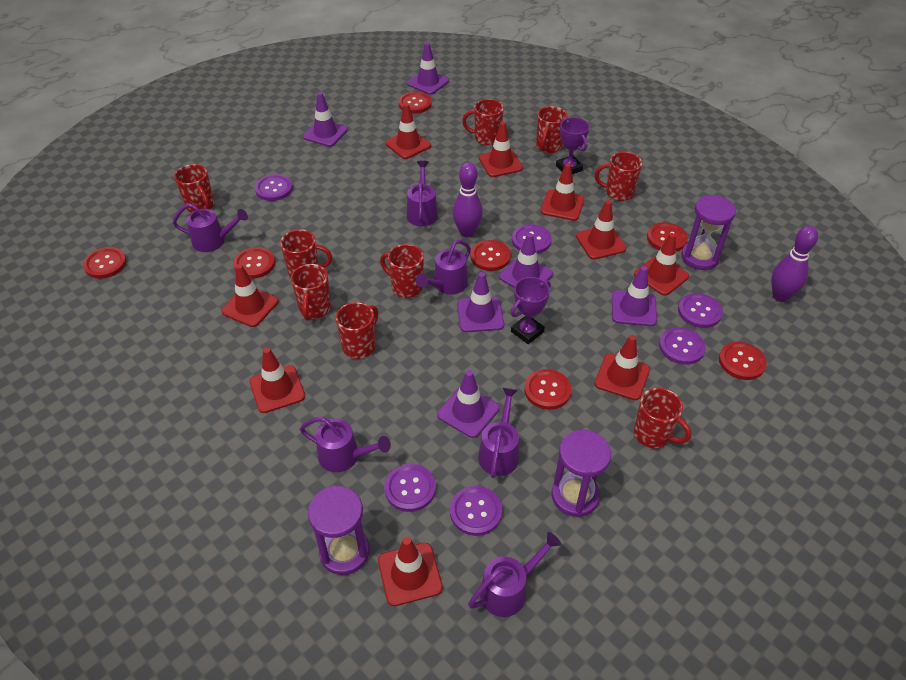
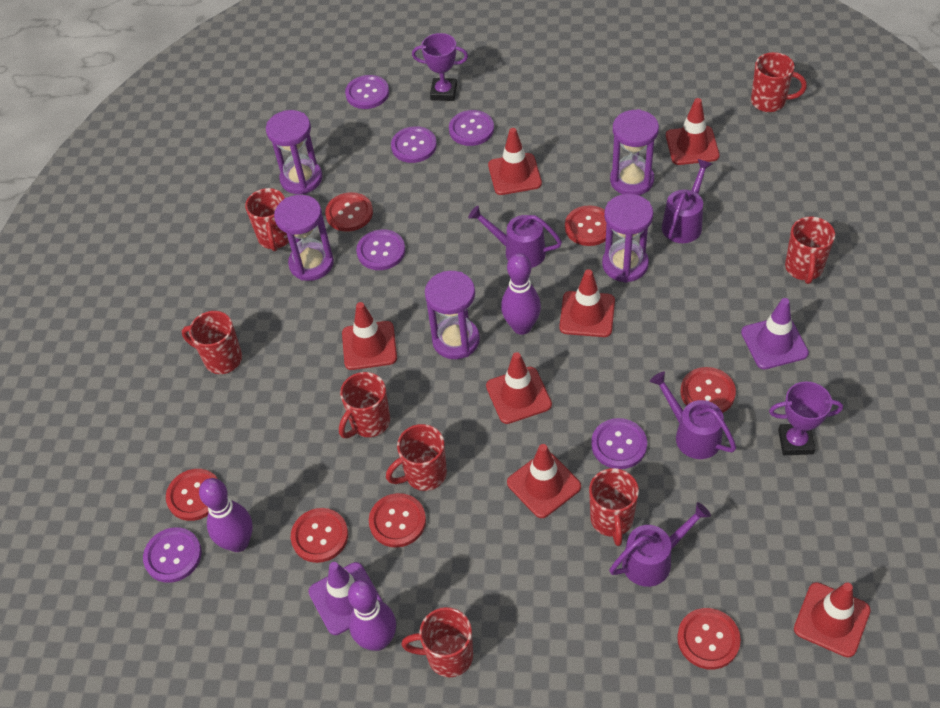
purple bowling pin: [452,162,483,238] [771,226,818,302] = 2 -> [199,478,253,552] [348,580,396,651] [501,253,541,335] = 3
purple hourglass: [308,486,370,575] [552,430,611,517] [681,195,736,270] = 3 -> [266,110,323,194] [274,195,334,281] [425,271,480,359] [602,194,653,283] [610,109,659,195] = 5
purple traffic cone: [303,92,348,147] [407,42,449,94] [437,370,499,438] [457,272,504,332] [499,233,553,288] [612,266,657,326] = 6 -> [309,562,383,635] [741,298,809,369] = 2
purple watering can: [173,203,248,252] [300,417,391,472] [407,161,438,227] [416,240,471,295] [468,532,561,617] [478,388,519,478] = 6 -> [468,206,562,268] [609,502,711,587] [650,372,736,459] [662,159,712,243] = 4
red mug: [174,164,214,213] [280,229,332,278] [291,264,331,321] [336,302,378,359] [380,244,424,298] [462,99,504,146] [536,106,567,153] [595,152,642,201] [634,388,692,448] = 9 -> [182,311,242,374] [245,188,289,252] [339,372,390,438] [386,424,447,491] [401,607,473,677] [589,468,639,546] [751,52,807,112] [785,216,835,284] = 8
red traffic cone: [222,264,279,327] [250,347,305,413] [378,537,443,606] [385,103,431,159] [479,122,523,177] [541,163,584,221] [576,200,627,259] [595,335,650,400] [634,233,689,295] = 9 -> [342,302,397,370] [486,352,552,424] [488,128,542,195] [507,444,581,518] [559,269,615,337] [666,98,720,165] [794,582,871,657] = 7

